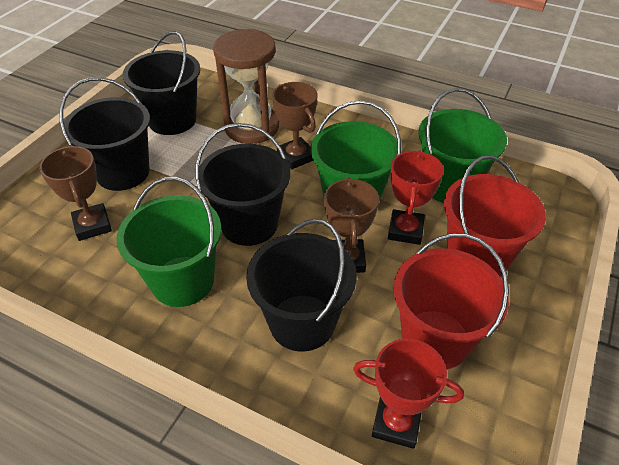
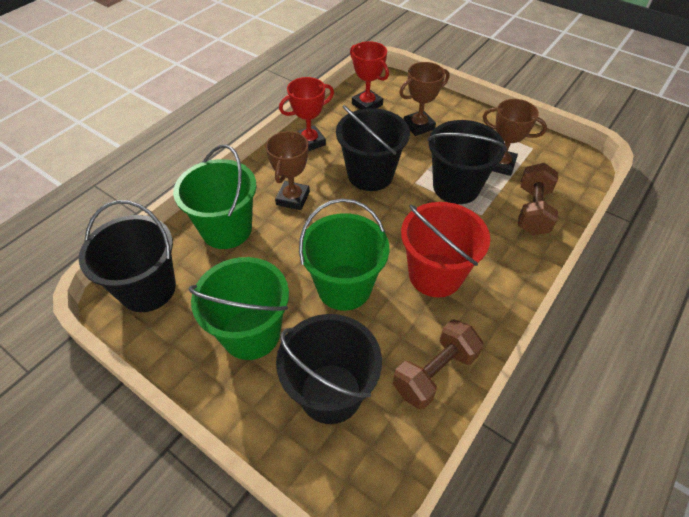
brown dumbbell: none = 0 -> [393,319,484,409] [518,163,558,235] = 2
brown hourglass: [213,29,279,144] = 1 -> none = 0
red bucket: [394,233,509,369] [444,155,546,277] = 2 -> [401,202,490,297] = 1

